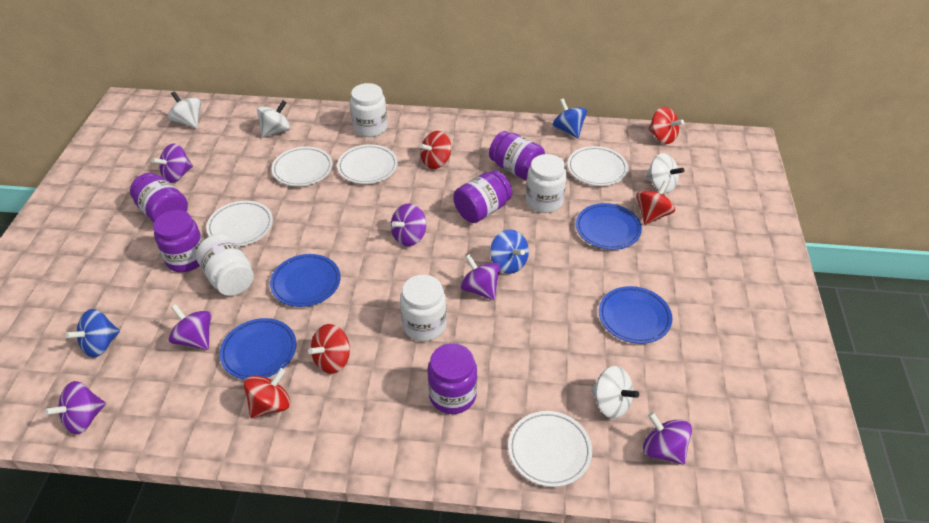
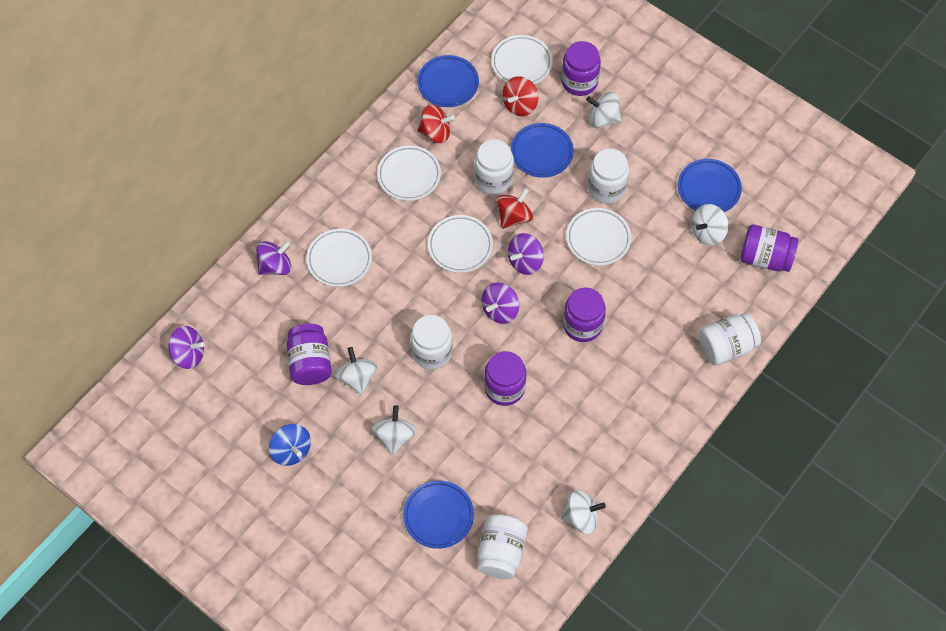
blue spinning top: [65,309,120,358] [490,229,529,274] [552,98,587,138] = 3 -> [269,424,311,466] = 1
purple spinning top: [45,381,106,434] [152,144,193,183] [169,304,212,350] [391,203,426,246] [460,254,500,300] [643,412,692,465] = 6 -> [169,326,204,369] [256,241,291,275] [482,282,519,324] [508,233,544,275] = 4
red spinning top: [244,368,290,418] [308,324,350,374] [419,131,451,169] [636,181,675,225] [649,107,684,144] = 5 -> [417,104,455,143] [497,188,533,229] [502,76,538,116] = 3
white jar: [196,234,254,296] [350,83,388,137] [400,275,447,341] [526,154,567,213] = 4 -> [410,315,452,370] [474,139,514,194] [477,514,528,579] [588,149,629,203] [698,313,761,365] = 5
white spinning top: [168,91,201,128] [257,101,290,137] [591,366,639,419] [646,153,684,193] = 4 -> [335,347,377,395] [372,405,417,455] [561,489,606,534] [586,92,621,128] [691,204,729,246] = 5

